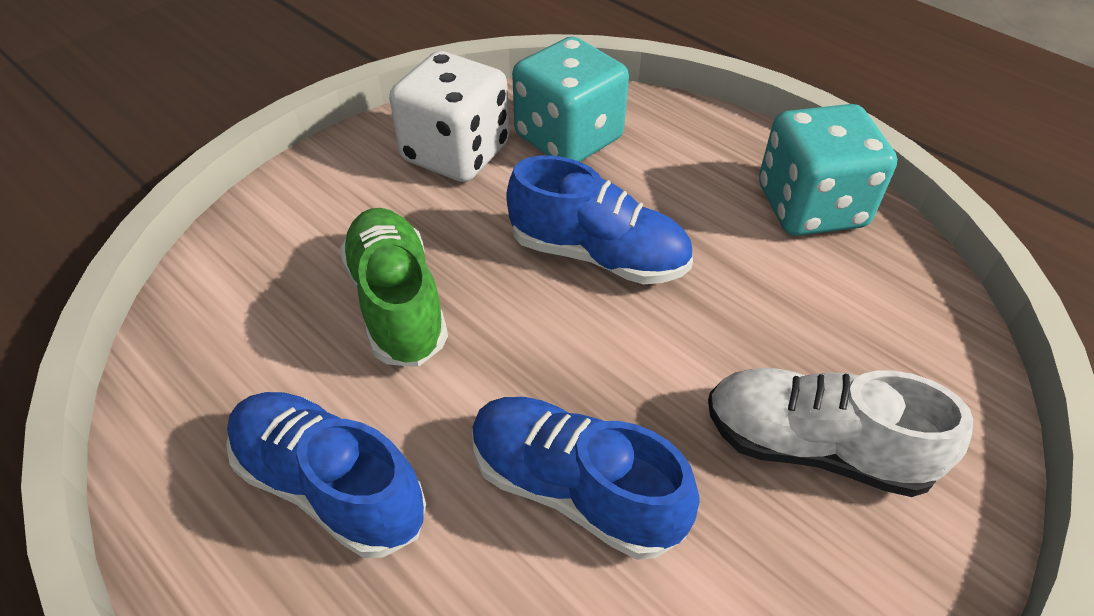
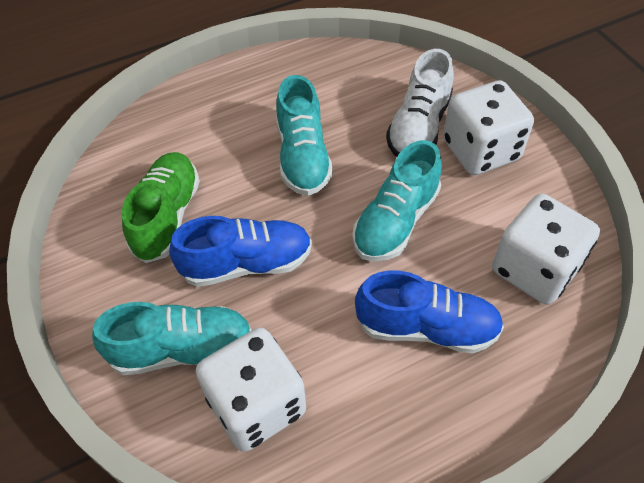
blue shoe: [226,392,426,558] [472,397,700,560] [506,155,693,284] = 3 -> [169,216,312,287] [355,271,504,354] = 2
turquoise dice: [512,36,629,162] [759,104,897,236] = 2 -> none = 0
turquoise shoe: none = 0 -> [92,302,251,375] [276,75,333,196] [352,140,442,261] = 3
white dice: [389,51,510,182] = 1 -> [196,327,306,452] [443,80,534,175] [492,194,600,305] = 3

